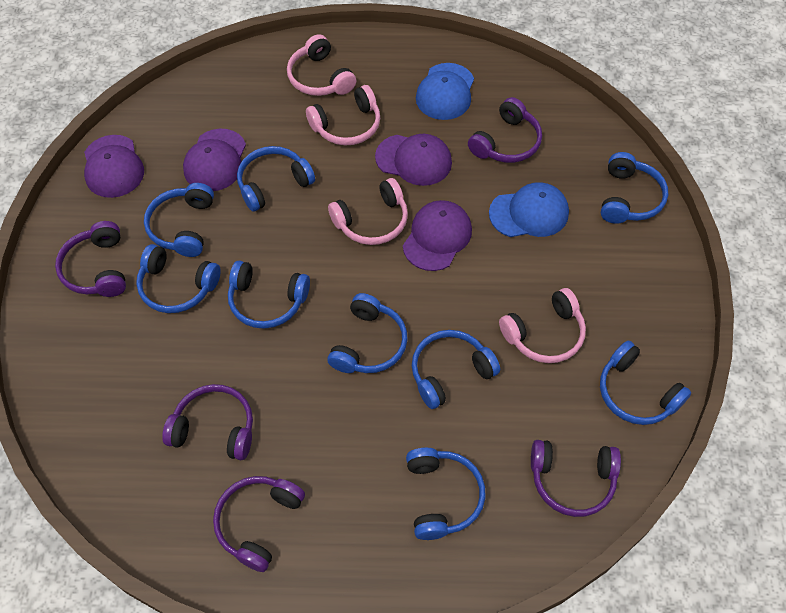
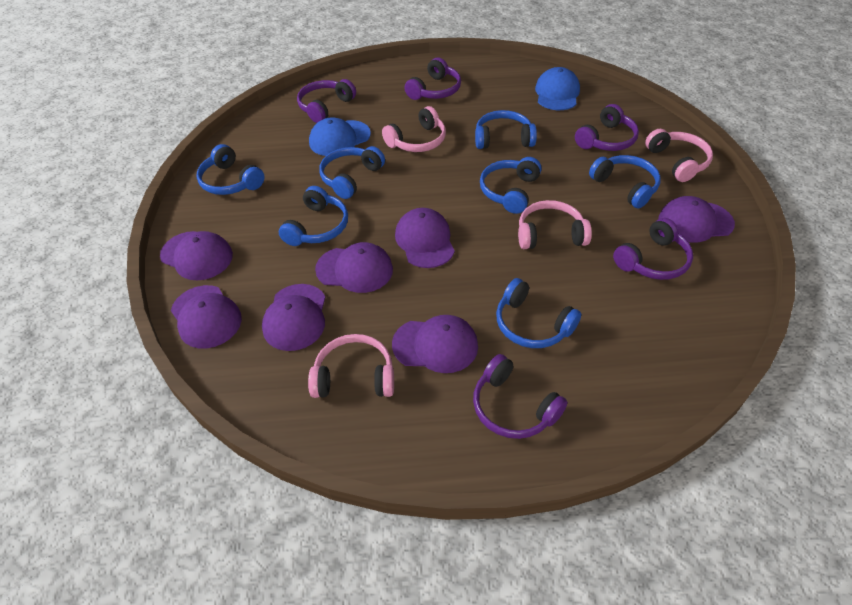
blue headphones: [136,244,221,313] [144,183,214,257] [228,260,310,329] [237,146,315,212] [327,293,408,373] [406,448,485,540] [412,330,500,409] [600,340,691,425] [601,152,668,224] = 9 -> [196,144,265,195] [279,186,348,246] [319,146,385,199] [475,110,537,149] [480,157,542,214] [496,278,581,348] [589,155,661,209] = 7
purple cap: [84,135,144,198] [183,129,246,191] [375,134,452,186] [403,200,472,271] = 4 -> [160,231,233,280] [171,285,242,348] [262,284,325,351] [315,242,393,293] [392,315,478,373] [395,208,455,268] [659,196,735,243] = 7

